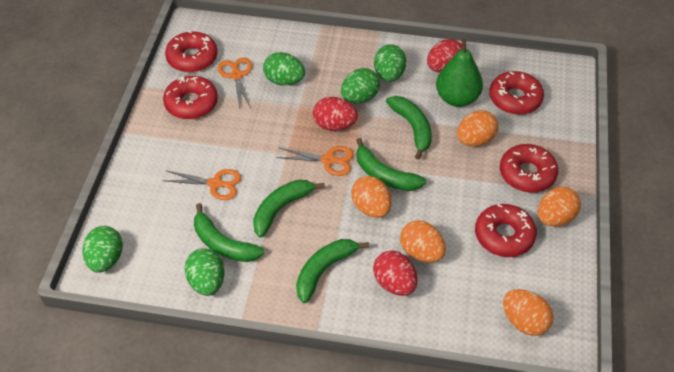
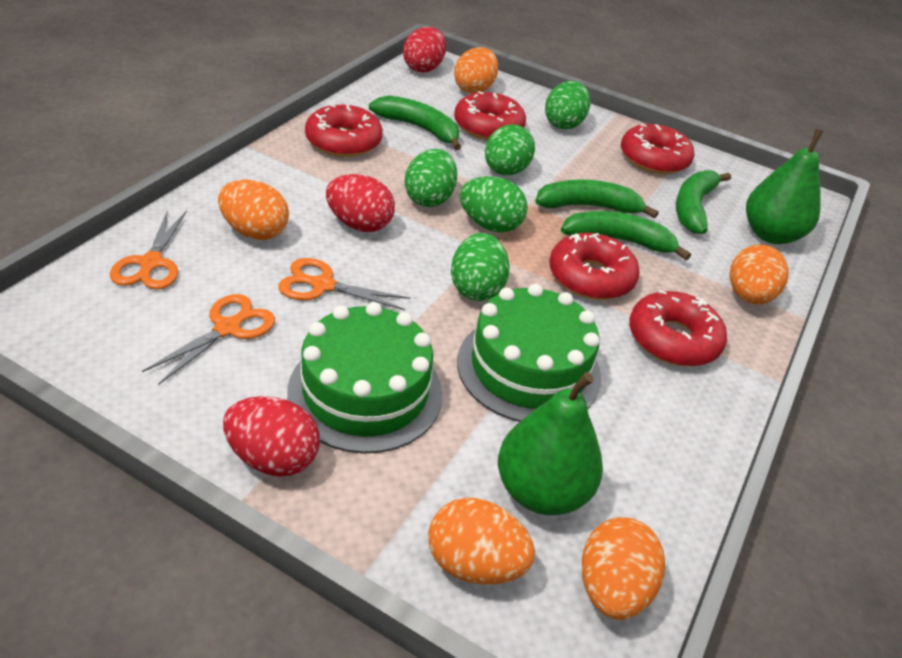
green banana: [194,203,264,262] [253,180,325,238] [296,239,370,303] [356,138,426,191] [386,96,432,160] = 5 -> [369,95,461,150] [535,180,659,219] [561,211,691,260] [676,170,731,234] = 4
green cake: none = 0 -> [288,302,442,454] [457,284,601,422] = 2
green pear: [436,38,483,107] = 1 -> [498,372,603,515] [746,129,823,244] = 2

